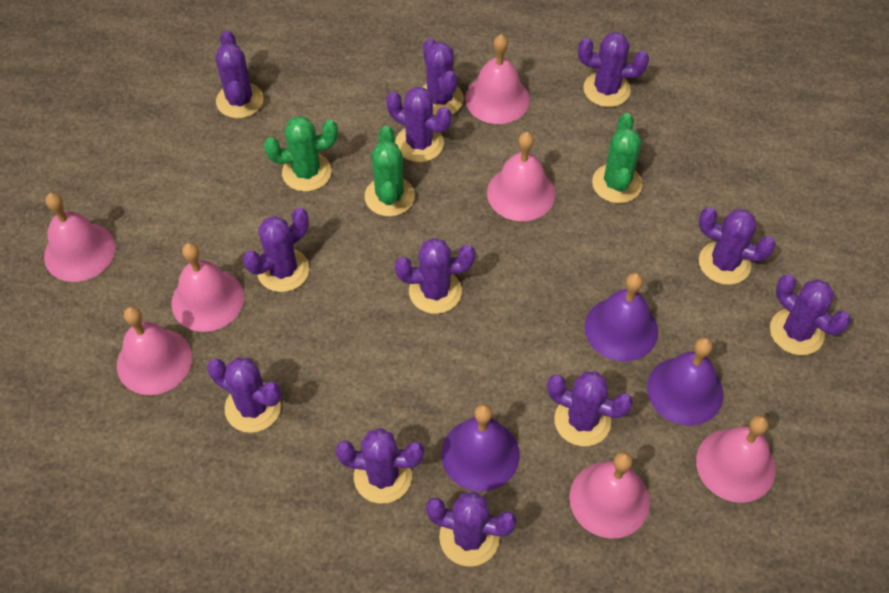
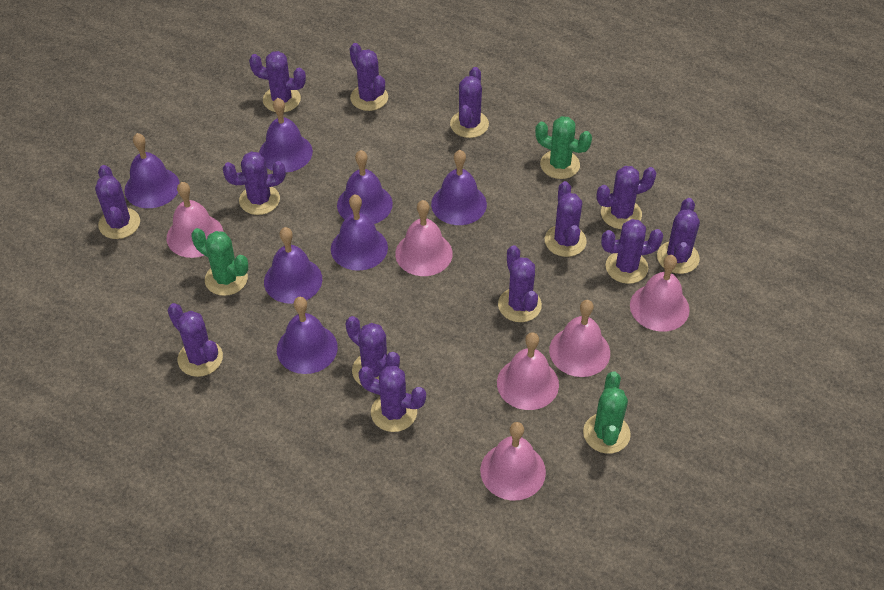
pink bell: [44,193,115,282] [117,306,192,395] [171,243,244,332] [465,34,530,124] [487,132,555,221] [569,452,650,539] [696,415,776,503] = 7 -> [167,182,224,258] [395,200,453,276] [480,422,546,501] [497,332,559,410] [549,300,610,377] [630,255,690,332] = 6
purple bell: [441,404,520,491] [585,273,658,362] [647,337,723,426] = 3 -> [124,133,180,208] [259,98,313,172] [264,227,322,304] [277,297,338,374] [331,195,388,271] [337,150,393,224] [431,150,487,225] = 7
purple cactus: [207,357,281,433] [215,31,264,118] [243,208,309,292] [336,428,424,504] [386,87,452,162] [395,238,476,314] [422,38,464,115] [426,492,517,567] [547,371,633,446] [578,32,649,107] [699,207,776,285] [770,274,851,355] = 12 -> [95,165,140,239] [167,303,223,377] [223,152,286,215] [249,51,306,112] [346,316,400,385] [350,43,388,111] [359,366,426,432] [450,67,489,138] [498,245,542,322] [545,181,587,257] [596,166,656,229] [601,219,663,284] [657,198,700,274] = 13

